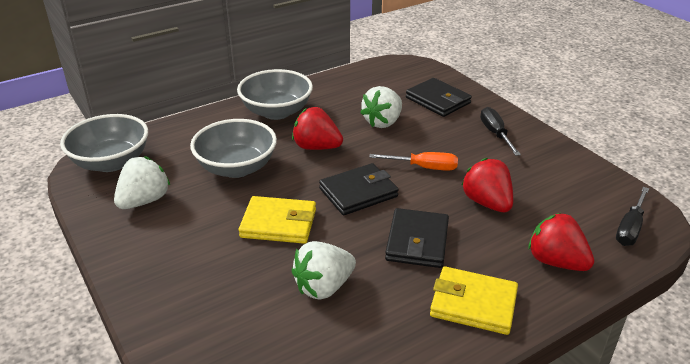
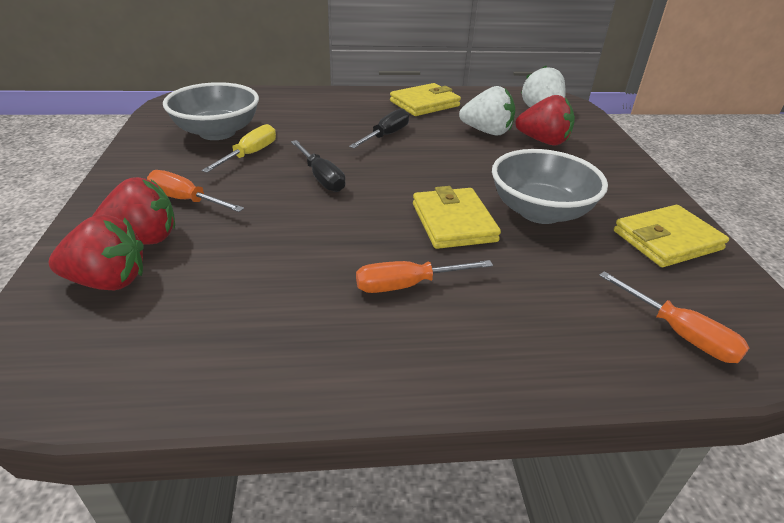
black wallet: [319,163,399,215] [385,208,449,268] [406,78,472,117] = 3 -> none = 0
grey bowl: [60,114,148,172] [190,119,277,178] [237,69,313,120] = 3 -> [163,82,259,140] [492,149,608,224] = 2
orange screwdriver: [369,152,458,171] = 1 -> [147,170,244,212] [356,260,493,293] [599,271,749,363] = 3
white strawberry: [114,156,170,209] [292,241,356,300] [360,86,402,128] = 3 -> [459,86,515,135] [521,66,566,107] = 2
yellow screwdriver: none = 0 -> [202,124,276,173] = 1
yellow wallet: [239,196,316,244] [430,267,518,335] = 2 -> [390,83,461,116] [413,186,501,249] [614,205,729,267] = 3

